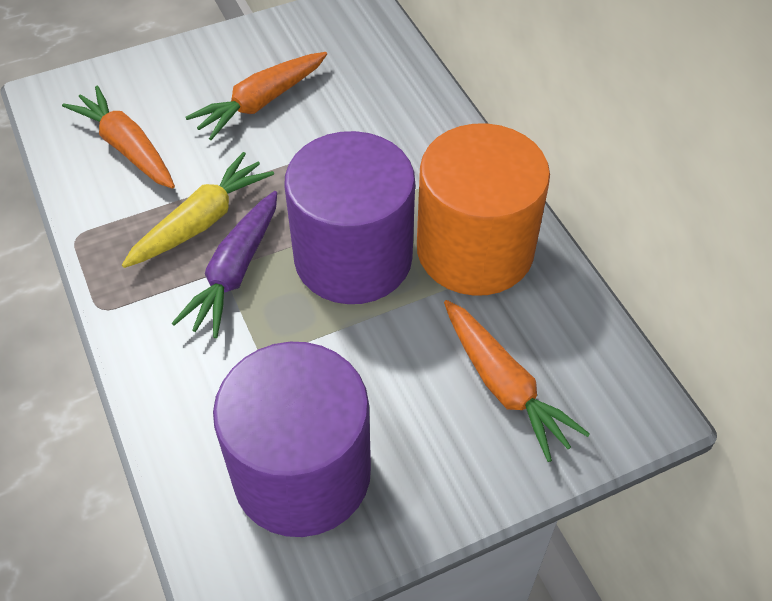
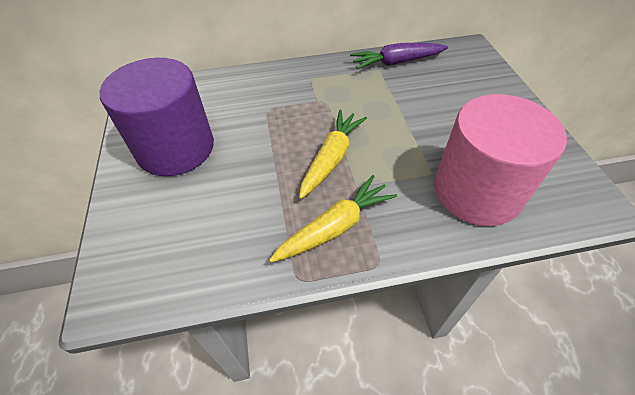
orange carrot: [62,86,175,189] [186,52,327,140] [444,300,590,462] = 3 -> none = 0
orange cylinder: [417,123,550,296] = 1 -> none = 0
pink cylinder: none = 0 -> [434,94,567,226] = 1
purple cylinder: [213,342,371,537] [285,131,415,304] = 2 -> [100,58,214,176] = 1
yellow carrot: [122,152,274,268] = 1 -> [269,175,397,263] [299,110,367,199] = 2

